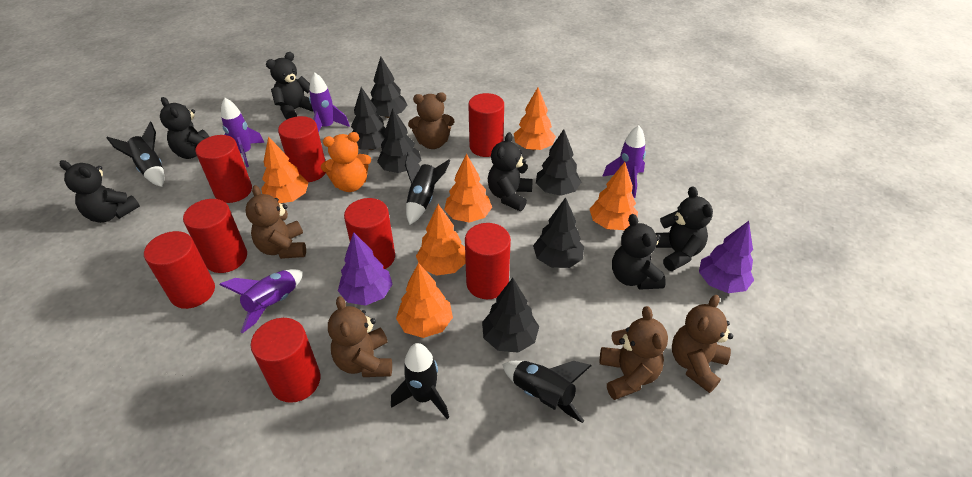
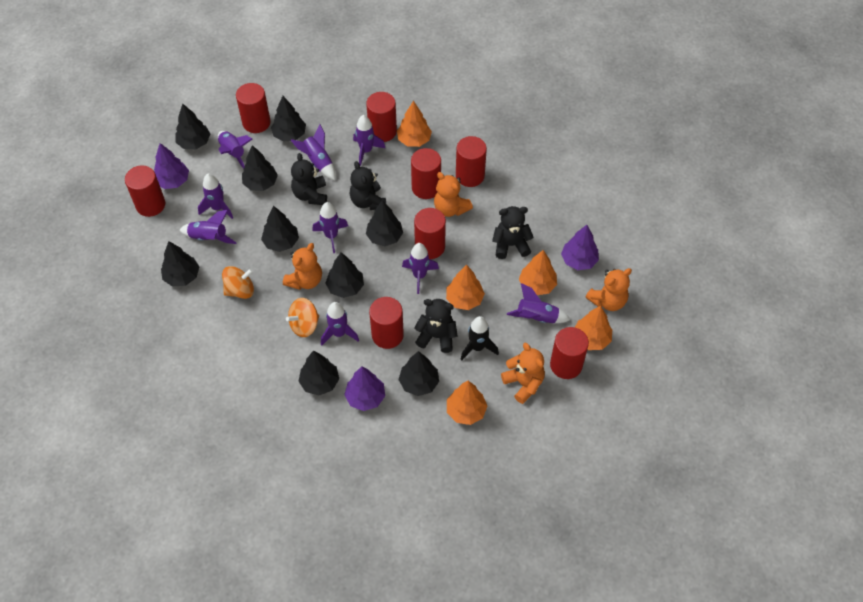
black rocket: [107,122,164,187] [391,343,449,419] [405,152,451,225] [502,361,592,423] = 4 -> [461,316,499,361] = 1
black teddy bear: [60,160,140,223] [160,97,209,159] [266,52,314,120] [488,132,533,211] [612,214,666,290] [655,186,713,271] = 6 -> [291,153,327,205] [350,161,386,210] [415,299,457,353] [492,206,534,259] = 4
black tree: [351,87,386,150] [370,57,407,118] [377,108,421,173] [482,278,539,353] [533,197,584,268] [536,129,581,196] = 6 -> [161,241,199,286] [175,103,210,149] [242,145,278,191] [261,206,299,252] [271,96,306,142] [299,350,339,396] [325,252,364,298] [366,200,403,246] [399,351,439,396] = 9
brown teddy bear: [245,185,306,259] [328,296,392,377] [408,92,454,149] [600,306,668,400] [672,295,733,393] = 5 -> none = 0
orange spinning top: none = 0 -> [222,266,254,299] [286,298,319,337] = 2
orange teddy bear: [321,132,371,192] = 1 -> [283,243,322,290] [434,172,473,217] [501,343,545,404] [585,268,632,311] = 4
orange tree: [261,136,309,203] [396,263,453,338] [416,204,466,276] [444,154,492,223] [514,88,556,150] [590,162,638,230] = 6 -> [397,101,432,147] [446,264,485,310] [447,381,487,425] [519,250,557,295] [575,306,612,350] = 5
purple rocket: [219,269,303,333] [221,98,265,167] [309,73,350,132] [602,125,646,198] = 4 -> [180,210,237,244] [198,174,233,219] [218,131,253,169] [291,124,335,180] [313,202,348,253] [321,302,359,345] [353,115,385,166] [402,243,439,294] [507,283,571,323] = 9
purple tree: [338,232,393,306] [699,221,754,293] = 2 -> [154,143,189,189] [344,366,385,411] [561,225,599,270] = 3

